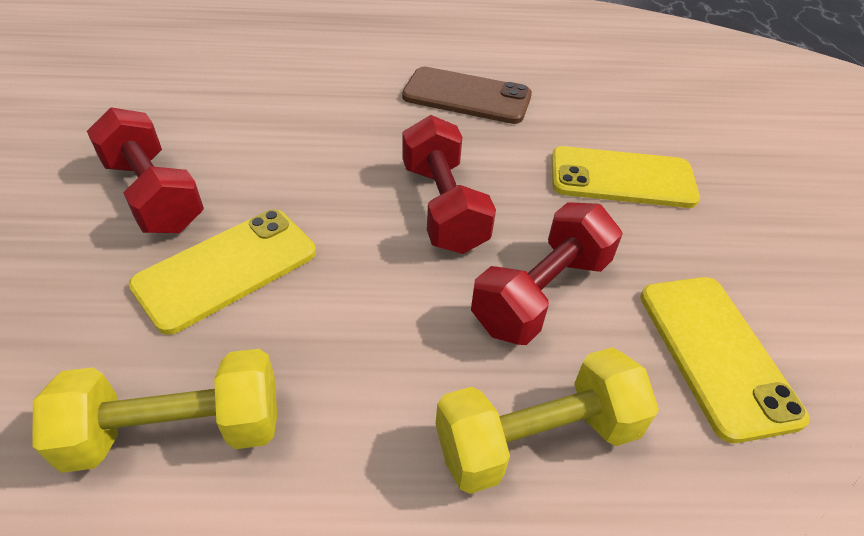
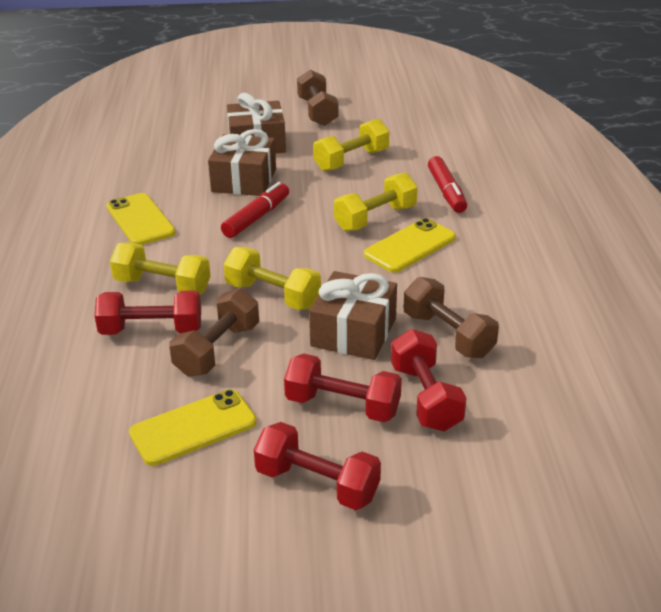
brown dumbbell: none = 0 -> [169,288,259,377] [297,70,339,126] [404,277,499,358] = 3
brown gift: none = 0 -> [208,129,276,196] [227,93,286,154] [309,271,397,360] = 3
brown phone: [402,67,532,124] = 1 -> none = 0
red dumbbell: [87,107,204,233] [402,115,496,254] [471,202,623,345] = 3 -> [94,290,201,335] [254,422,381,510] [284,353,402,422] [391,329,467,431] = 4
red marker: none = 0 -> [221,182,289,238] [428,156,467,213] = 2
yellow dumbbell: [32,349,277,473] [436,347,659,494] = 2 -> [110,242,211,294] [224,247,321,310] [313,119,389,172] [334,172,418,232] = 4

